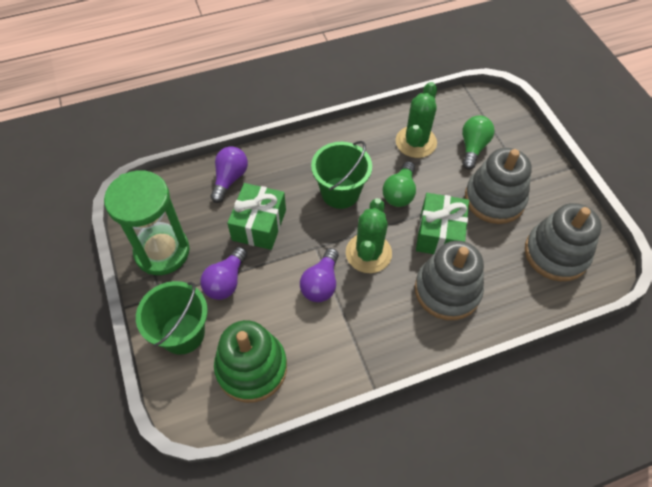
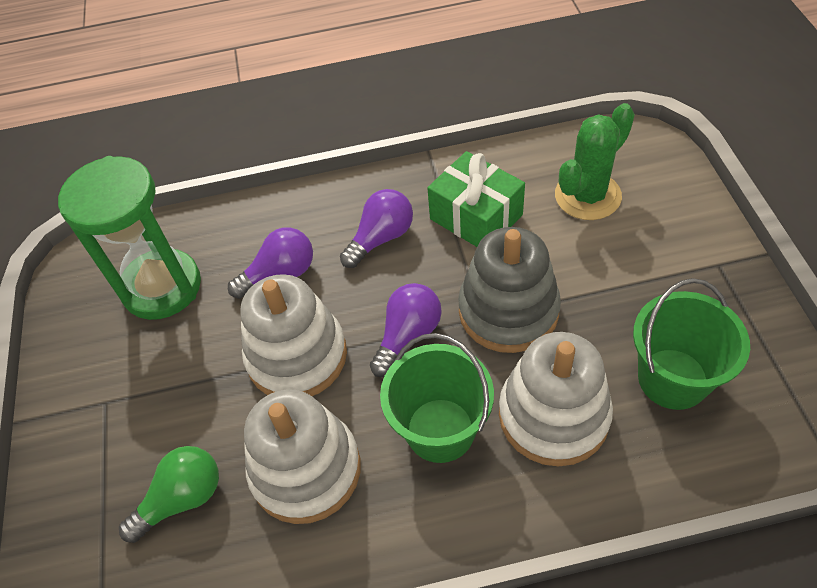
green cactus: [346,198,392,273] [396,82,437,158] = 2 -> [555,103,635,220] = 1
green gift: [227,183,286,250] [416,193,469,254] = 2 -> [428,151,525,247] = 1
green light bulb: [383,161,416,207] [462,115,495,170] = 2 -> [119,446,219,543] = 1
green stacking toy: [214,320,287,403] = 1 -> none = 0
grey stacking toy: [415,241,484,320] [465,148,532,224] [525,203,602,281] = 3 -> [458,227,561,353] = 1
white stacking toy: none = 0 -> [240,274,347,396] [244,390,361,524] [499,332,613,466] = 3

